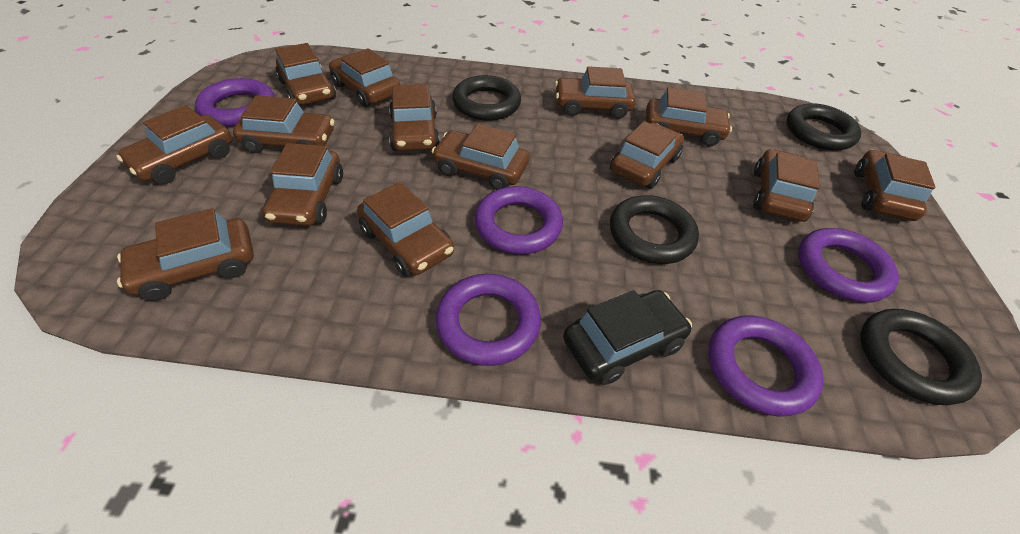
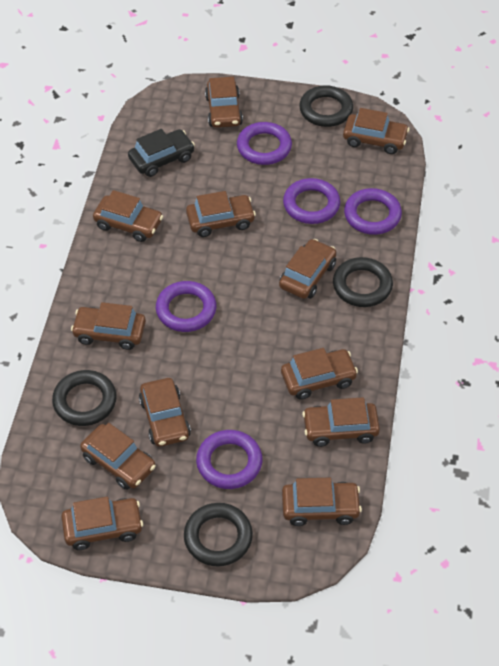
brown car: [117,105,232,184] [117,208,254,301] [233,95,334,153] [263,143,343,226] [275,43,336,106] [329,48,400,107] [357,182,454,276] [389,84,440,151] [432,124,529,190] [555,66,636,119] [610,121,684,189] [646,87,732,147] [753,149,820,222] [854,150,936,221] = 14 -> [61,497,143,550] [71,302,146,350] [80,423,156,490] [93,190,163,242] [139,378,191,447] [186,191,256,237] [205,77,243,128] [279,239,337,299] [281,348,358,400] [282,478,362,526] [302,397,380,447] [343,108,410,154] = 12

